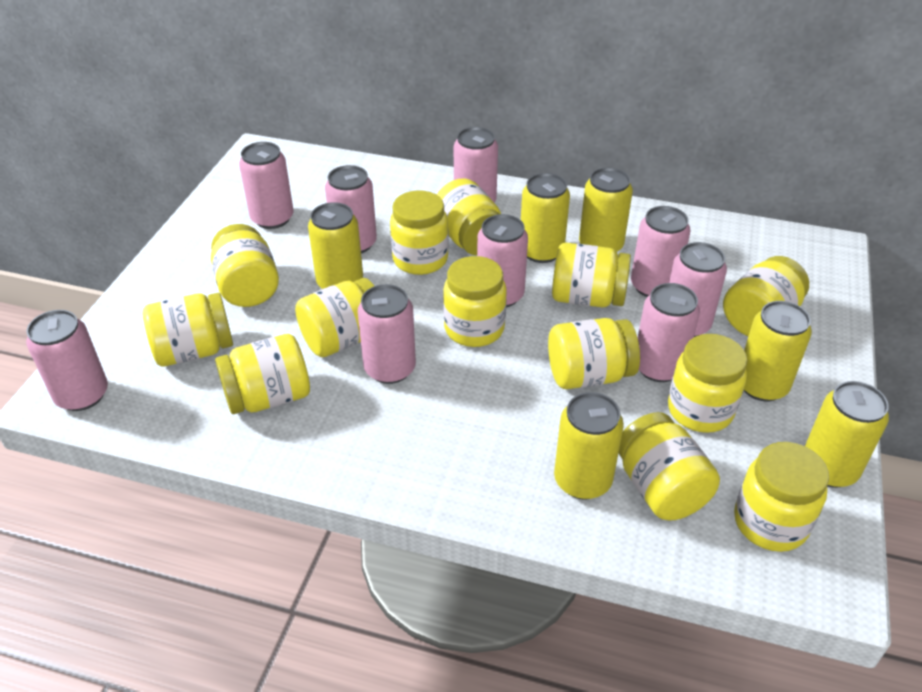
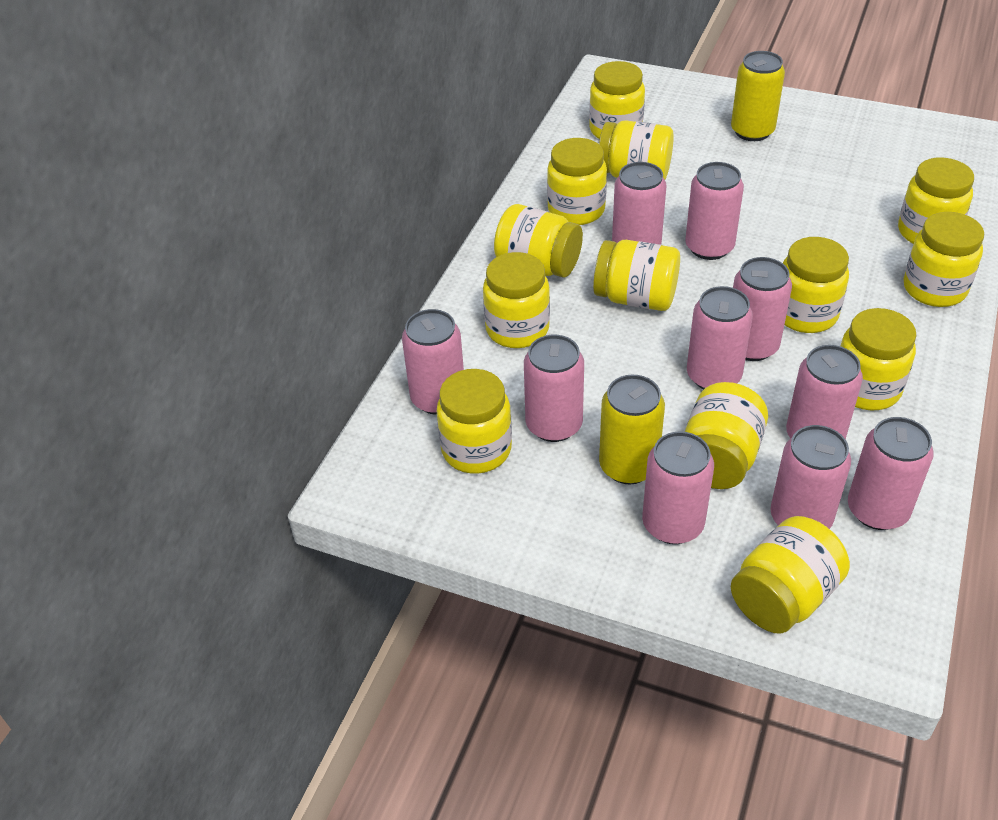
pink can: [26,310,108,411] [239,142,293,229] [325,165,377,253] [358,284,416,384] [454,127,498,203] [477,214,528,307] [631,206,691,297] [638,283,700,382] [669,242,727,337] = 9 -> [402,309,464,415] [524,335,584,442] [612,162,667,245] [642,431,714,544] [685,162,744,260] [687,286,753,389] [733,257,792,361] [771,425,851,529] [786,345,863,439] [848,417,934,530] = 10
yellow can: [308,202,363,289] [521,173,570,263] [554,392,624,499] [579,168,633,252] [744,301,812,401] [805,381,889,488] = 6 -> [599,375,665,484] [731,51,785,141] = 2

